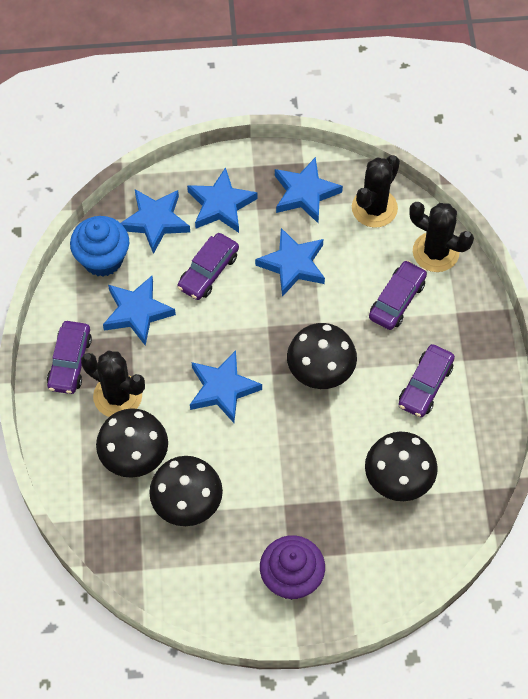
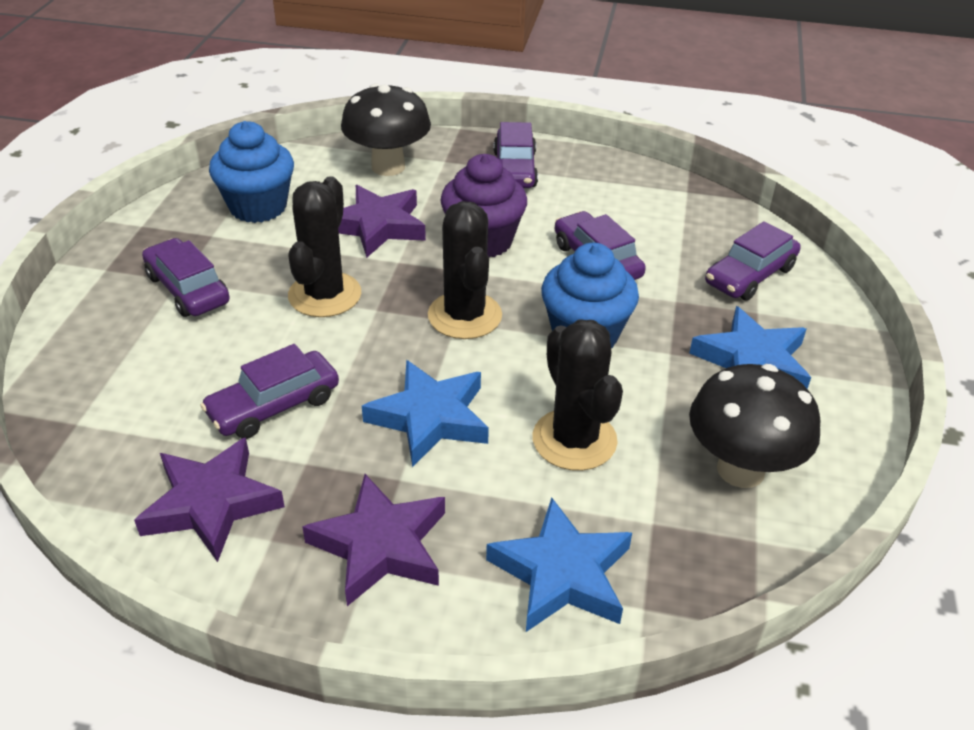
black mushroom: [96,408,168,478] [149,456,223,526] [287,323,357,389] [365,432,437,501] = 4 -> [341,83,431,176] [689,364,821,488] = 2
blue cupcake: [70,216,129,277] = 1 -> [209,121,294,223] [541,243,639,348] = 2
blue star: [103,276,176,346] [121,189,190,254] [187,167,258,233] [190,350,262,423] [255,228,325,297] [275,157,343,223] = 6 -> [362,360,489,467] [486,497,632,632] [689,306,811,389] = 3
purple car: [47,321,92,394] [178,233,239,300] [369,260,427,330] [398,344,455,418] = 4 -> [142,238,230,317] [200,344,339,439] [494,122,538,188] [555,211,646,280] [705,221,800,301] = 5
purple star: none = 0 -> [134,437,285,562] [302,474,445,606] [338,185,426,258] = 3

